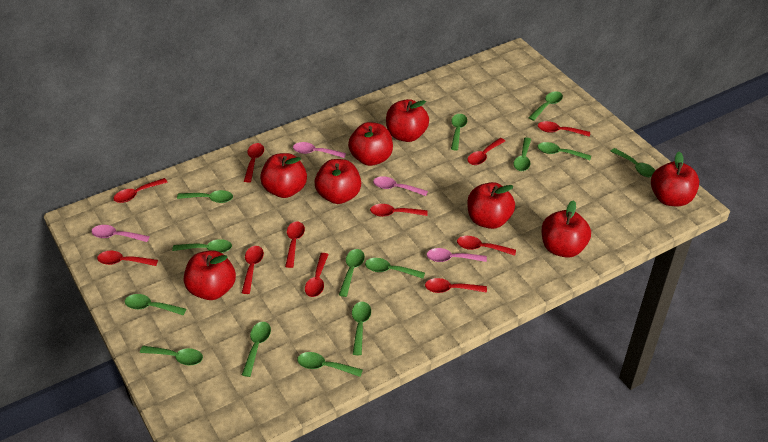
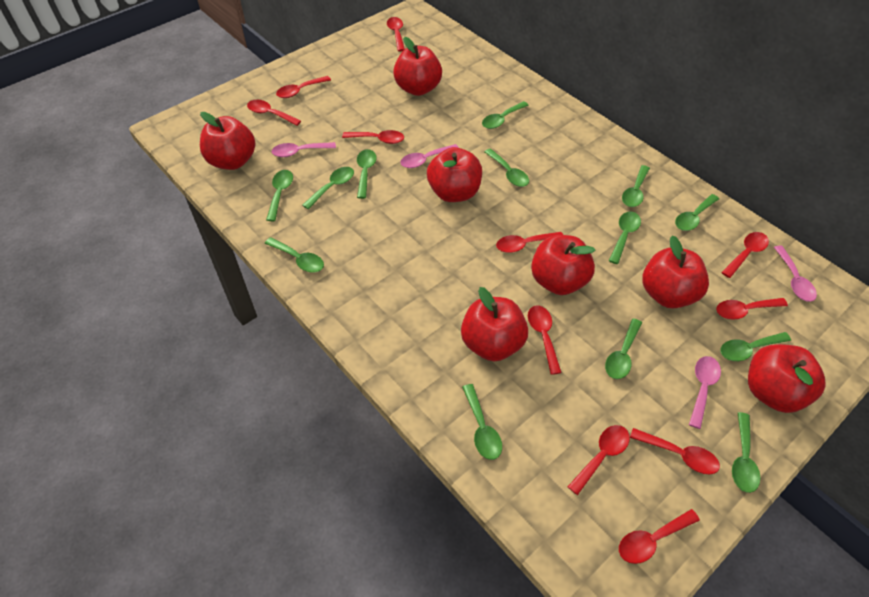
green spoon: [125,294,186,315] [140,346,203,365] [172,239,232,253] [177,190,233,203] [242,322,271,377] [297,352,363,377] [339,249,365,297] [352,302,371,355] [365,258,425,279] [451,114,467,150] [513,137,531,171] [528,91,563,121] [538,142,591,160] [611,148,656,177] = 14 -> [265,237,324,273] [266,170,293,221] [302,167,354,209] [357,149,377,199] [462,384,502,460] [482,101,529,129] [484,148,529,187] [605,318,642,379] [609,211,641,264] [622,165,650,207] [675,194,719,231] [720,332,791,361] [732,412,761,493] = 13
red apple: [184,250,236,300] [260,153,307,198] [315,159,361,204] [348,122,393,166] [386,99,429,142] [467,182,515,229] [541,200,591,258] [651,152,699,206] = 8 -> [200,112,255,170] [393,37,442,96] [427,147,482,202] [461,287,528,361] [531,235,595,295] [643,235,709,309] [748,344,826,413] = 7

